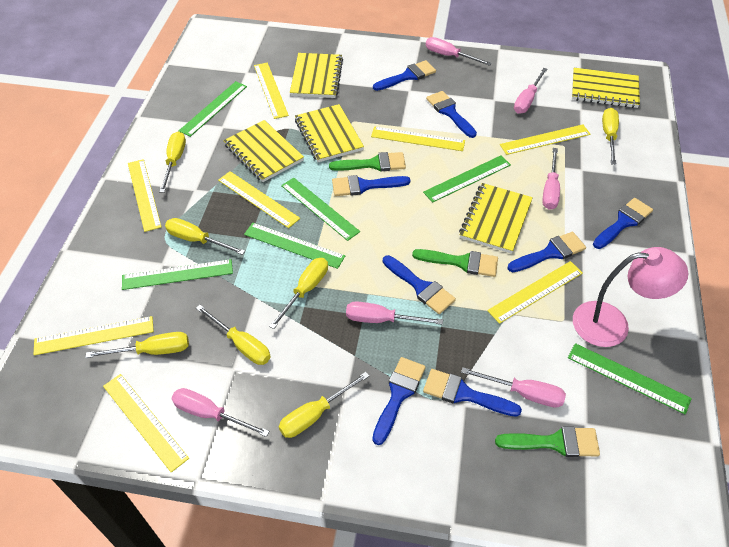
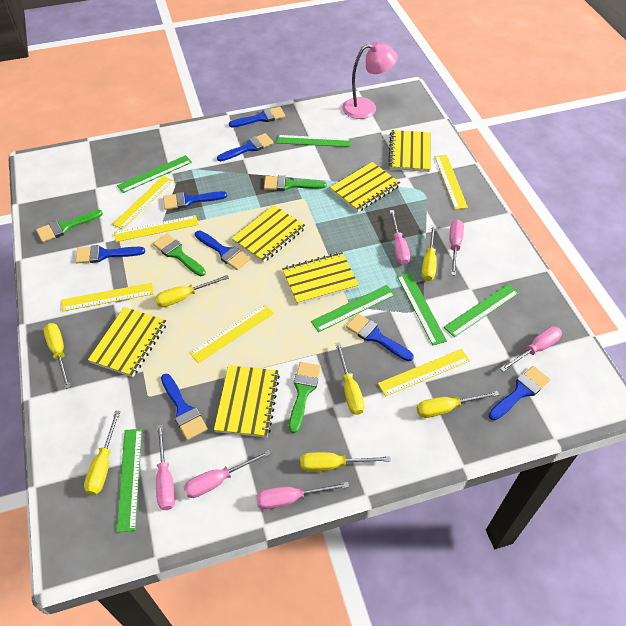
green brush: [329,152,406,171] [412,249,498,277] [495,426,600,457] = 3 -> [36,210,103,242] [153,234,206,276] [264,175,326,191] [289,362,321,433] = 4
yellow notebook: [223,120,304,182] [290,53,343,98] [295,104,364,162] [459,183,533,254] [572,68,640,108] = 5 -> [88,307,167,377] [214,365,280,438] [231,205,306,263] [282,252,359,305] [330,162,400,212] [388,130,431,172] = 6
yellow ruler: [34,316,154,355] [103,374,189,472] [128,159,161,232] [218,171,300,228] [254,63,289,119] [371,126,465,151] [487,261,583,324] [500,124,591,155] = 8 -> [62,283,154,312] [112,176,173,230] [114,215,199,242] [190,304,274,363] [378,349,470,396] [434,155,468,209] = 6

